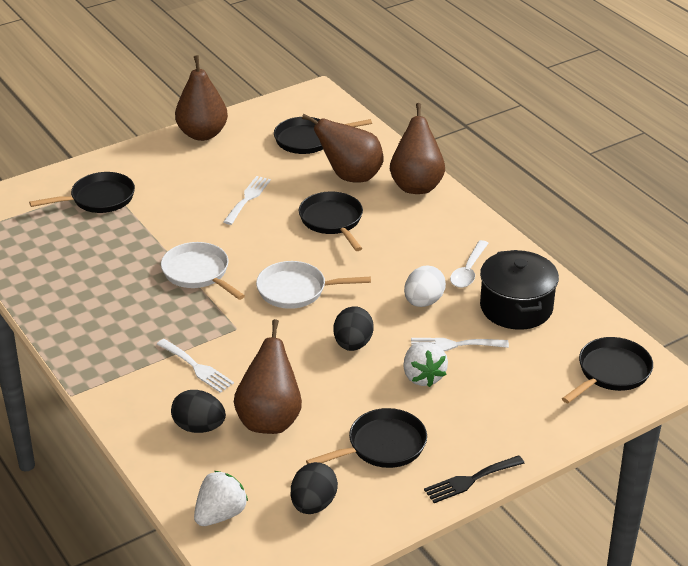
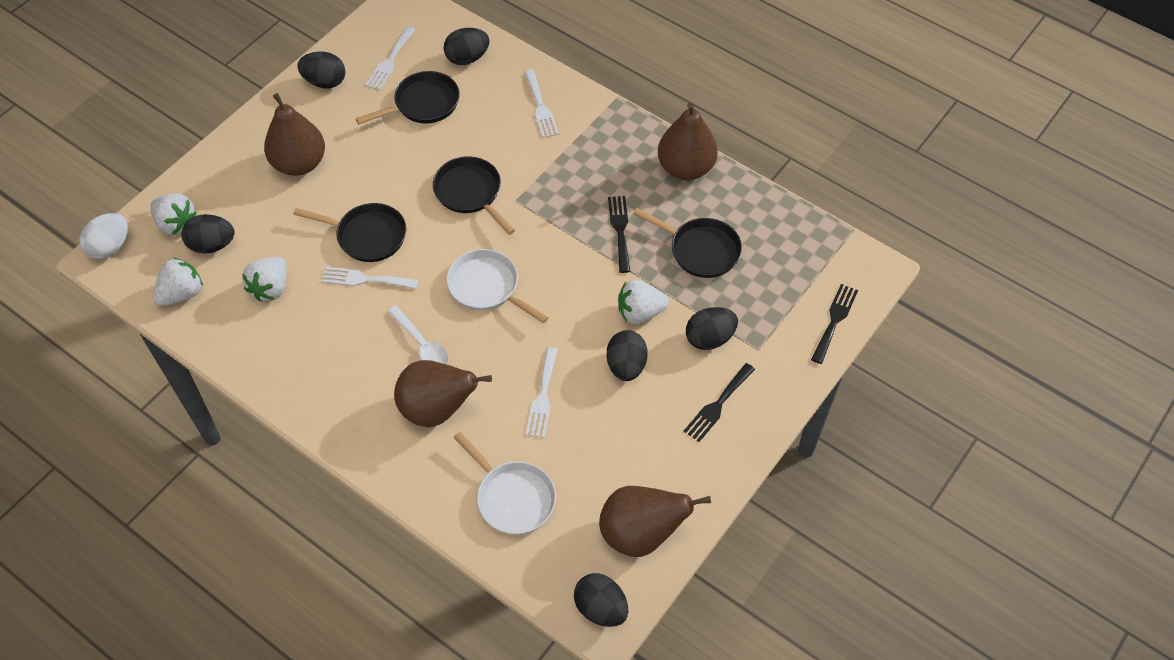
black egg: [171,390,226,433] [291,462,338,514] [334,306,374,351] = 3 -> [181,214,235,254] [297,51,345,88] [444,28,490,65] [574,573,628,627] [607,330,648,381] [686,307,738,350] = 6
black fork: [424,455,525,503] = 1 -> [608,196,630,273] [684,363,755,442] [811,284,858,364] = 3
black pan: [29,172,135,213] [274,117,372,154] [299,191,363,251] [306,408,427,468] [562,337,653,403] = 5 -> [293,203,406,262] [356,71,460,124] [433,156,515,235] [633,208,742,278] = 4
black pot: [480,250,559,330] = 1 -> none = 0
white fork: [157,339,234,393] [223,176,271,225] [411,338,509,351] = 3 -> [321,267,418,289] [365,27,415,90] [524,70,559,138] [525,347,558,438] = 4
white strawberry: [194,471,248,526] [403,342,448,387] = 2 -> [150,193,197,235] [153,258,203,306] [242,257,287,302] [618,280,669,324] = 4

